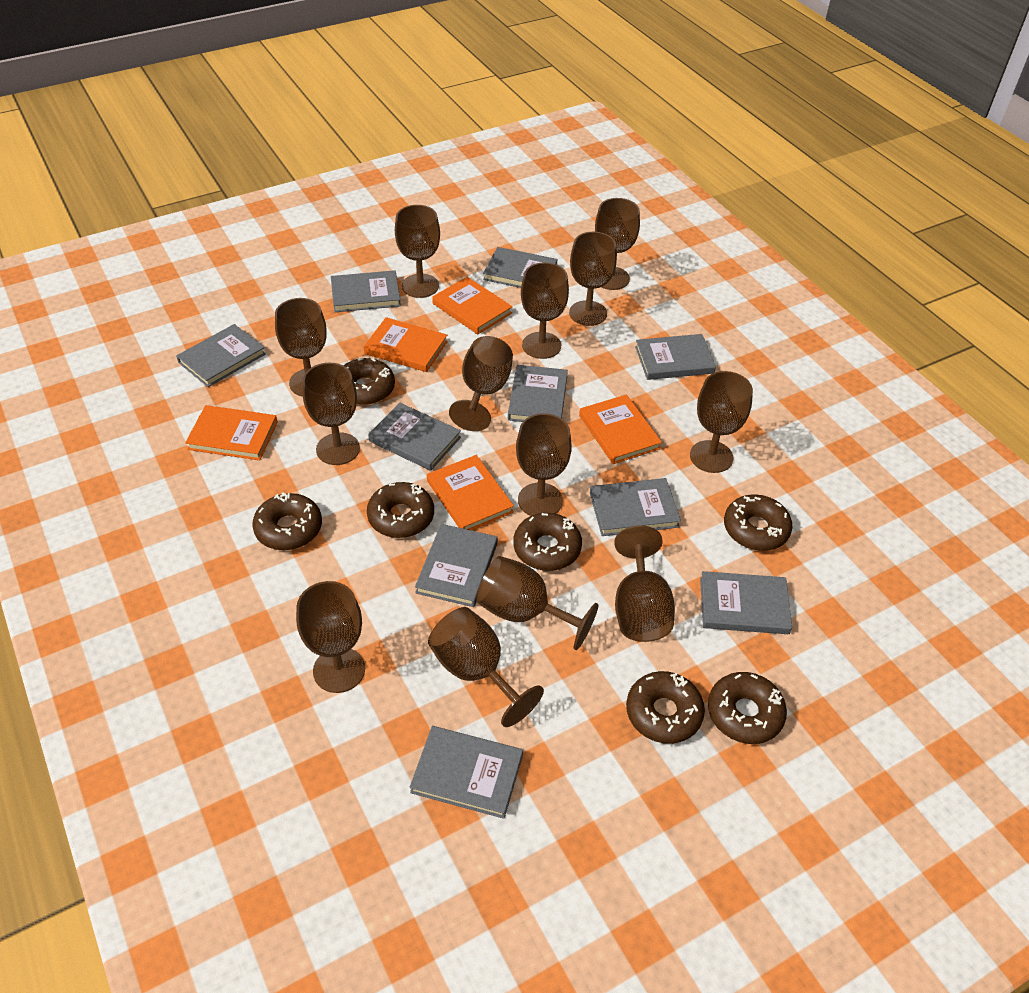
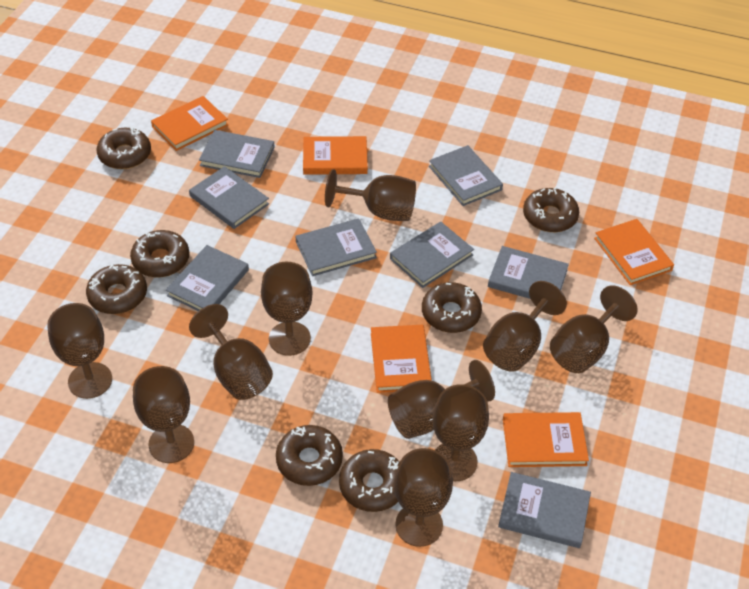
brown goblet: [275,298,327,397] [296,581,365,693] [302,363,360,465] [395,205,440,298] [428,607,544,727] [449,336,513,431] [476,556,598,650] [516,413,572,516] [521,262,569,359] [569,232,617,326] [595,198,640,290] [614,525,675,642] [690,371,753,473] = 13 -> [47,303,112,399] [133,366,194,463] [189,304,273,400] [261,262,313,356] [325,169,416,221] [388,360,495,439] [394,448,453,547] [433,384,489,481] [483,281,567,372] [550,285,638,373] = 10
grey book: [176,324,266,387] [331,270,401,312] [368,403,461,471] [410,726,523,819] [415,524,498,607] [483,247,557,288] [508,365,568,422] [590,478,681,536] [635,334,716,380] [700,571,792,634] = 10 -> [166,245,249,311] [189,166,269,229] [199,130,275,178] [295,218,377,276] [390,222,474,288] [429,145,503,206] [488,246,569,299] [498,472,591,548] = 8

